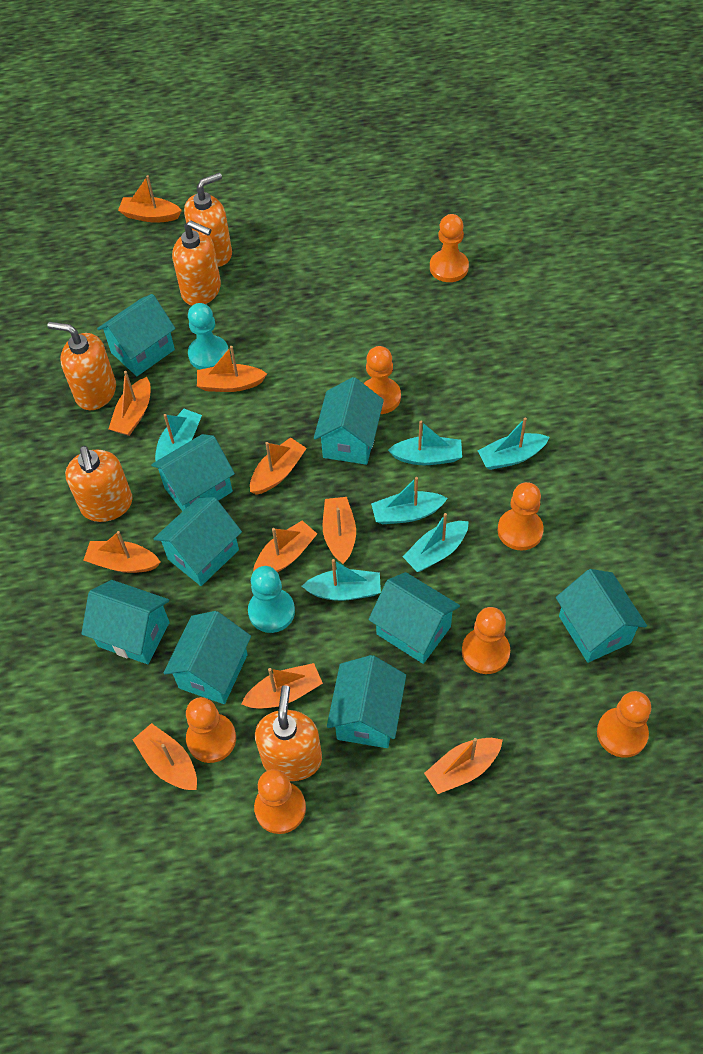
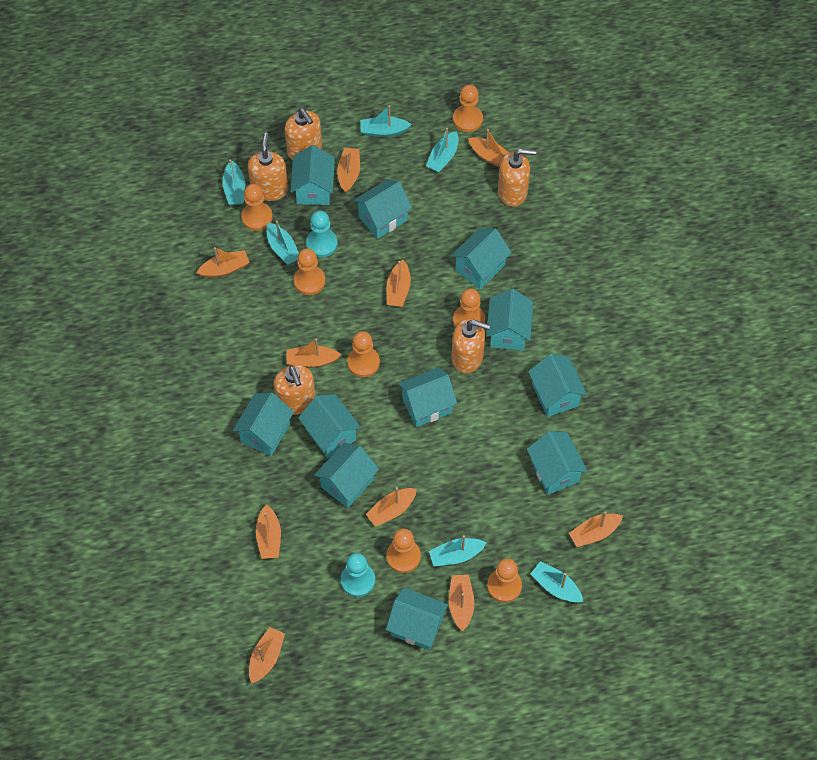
turquoise house: [81,580,170,664] [97,294,176,376] [151,434,235,511] [153,497,242,586] [163,611,251,704] [314,377,384,465] [327,655,406,748] [368,572,460,664] [556,569,647,663] = 9 -> [233,392,294,456] [290,145,335,205] [298,394,361,458] [314,442,379,508] [353,179,412,239] [386,588,448,650] [398,367,457,427] [451,228,512,289] [486,289,534,350] [527,431,588,495] [528,354,587,417] = 11

